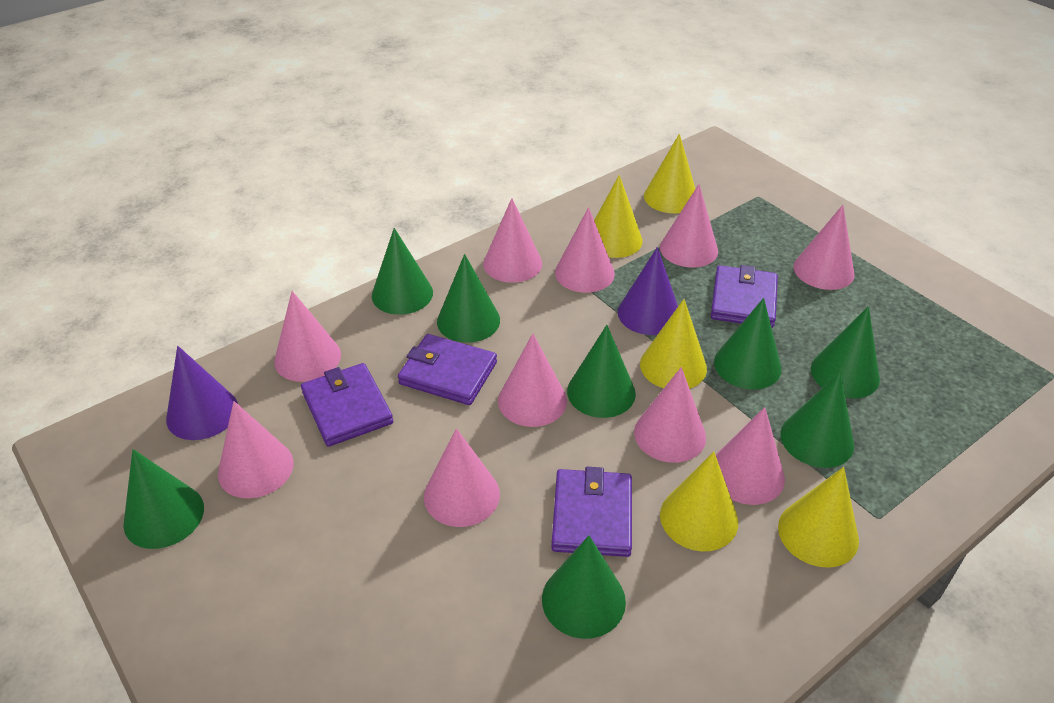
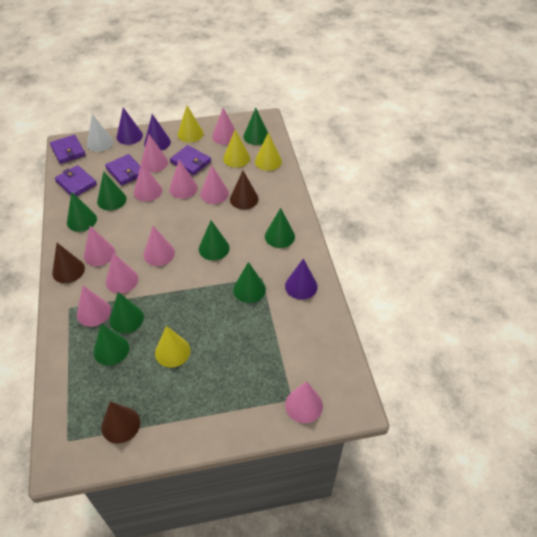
brown cone: none = 0 -> [52,243,85,283] [101,402,140,444] [230,171,259,209] = 3
purple cone: [166,346,238,440] [618,247,678,335] = 2 -> [117,107,143,145] [144,114,171,151] [285,259,318,300] = 3
white cone: none = 0 -> [87,114,114,152] = 1
yellow cone: [594,175,643,258] [640,299,707,389] [644,134,695,213] [660,452,738,551] [778,467,859,568] = 5 -> [155,326,191,367] [178,106,204,142] [223,130,250,168] [255,132,282,171] = 4

